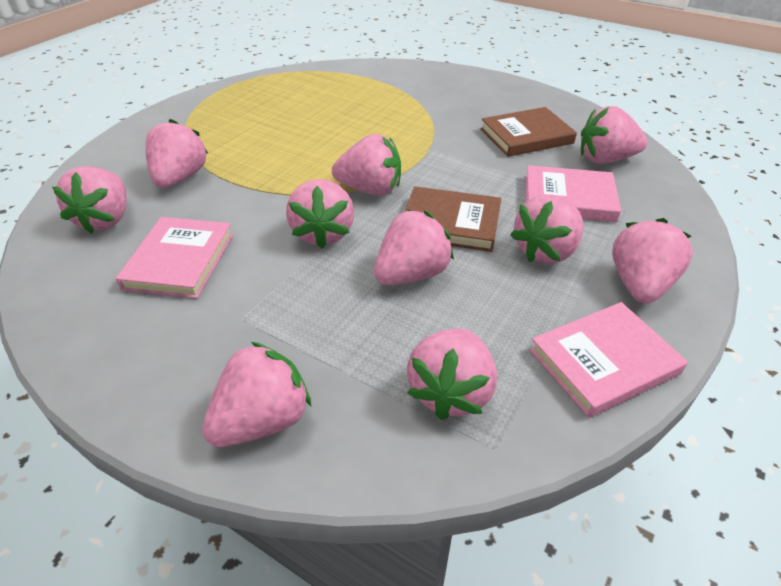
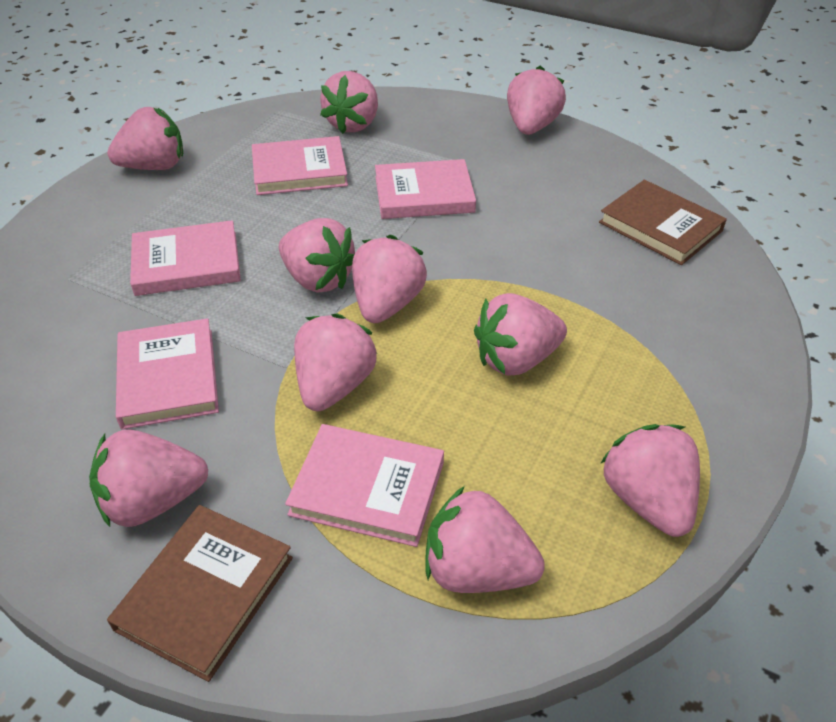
pink book: [116,217,233,299] [525,165,621,222] [529,302,688,418] = 3 -> [116,318,219,429] [130,220,241,296] [252,136,348,195] [285,424,444,547] [375,159,476,219] = 5

